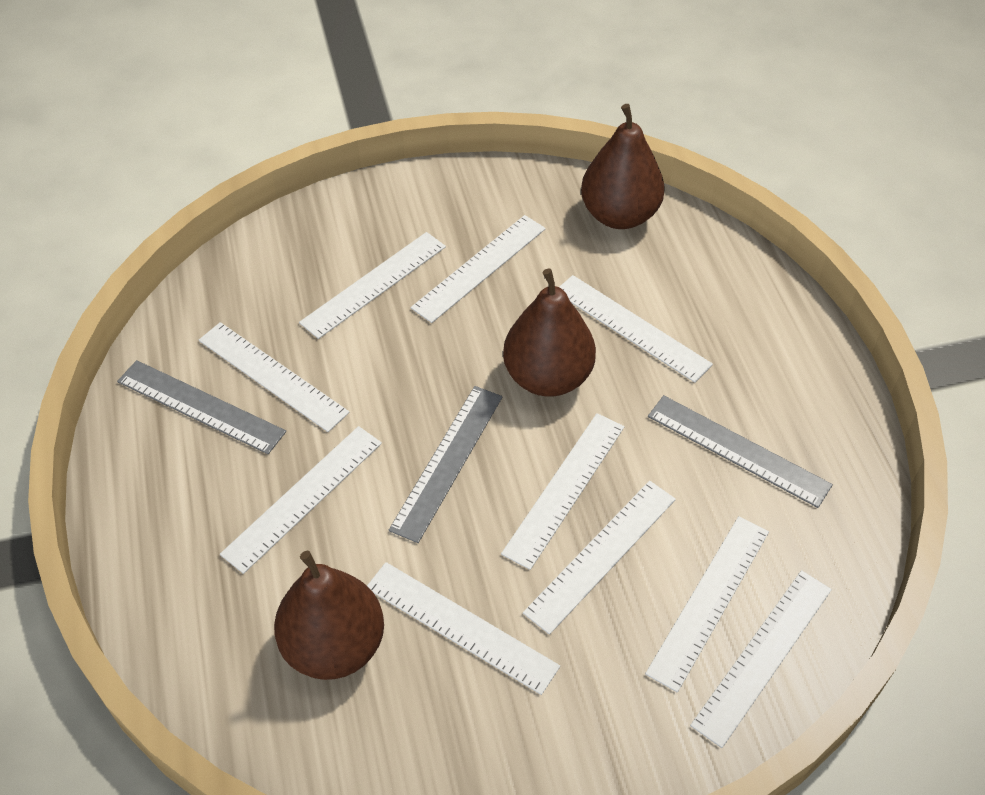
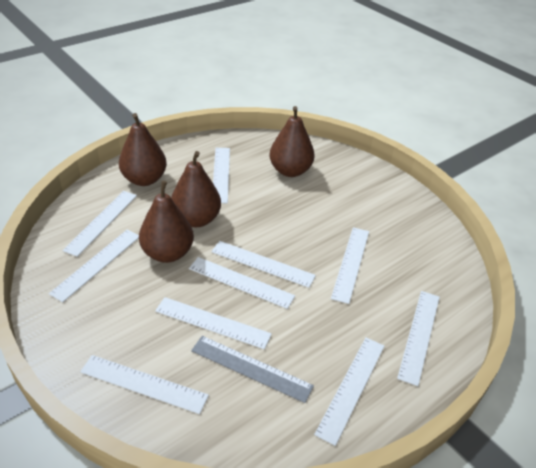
brown pear: [274,550,384,680] [503,268,596,397] [581,104,665,229] = 3 -> [119,113,167,186] [139,181,194,263] [171,151,221,227] [270,106,315,177] = 4
grey ruler: [117,360,286,454] [389,386,503,543] [648,395,833,508] = 3 -> [191,336,314,403] = 1

